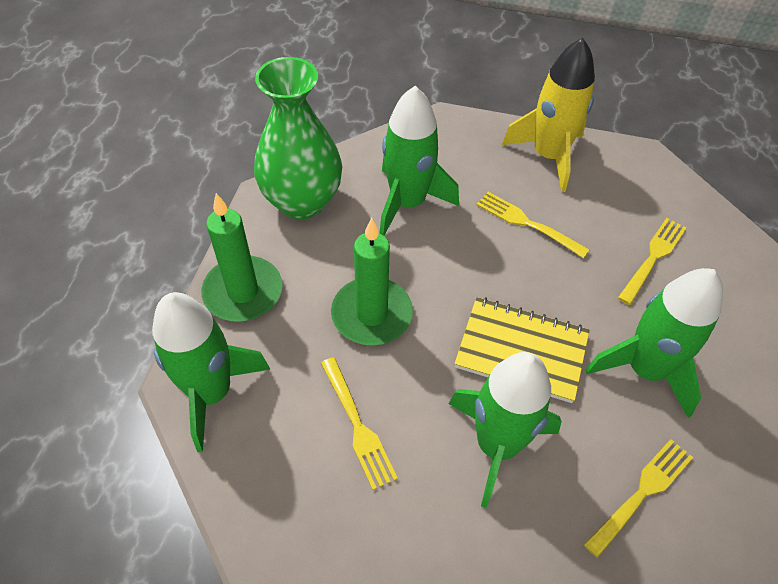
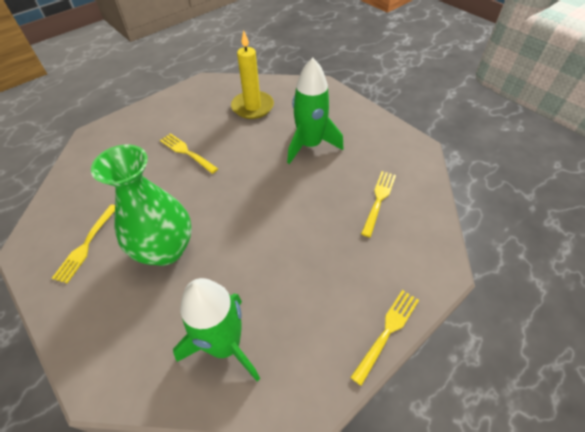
green candle: [201,193,283,322] [331,218,413,345] = 2 -> none = 0
green rocket: [152,292,270,452] [380,86,459,236] [449,352,562,508] [586,268,723,418] = 4 -> [173,278,260,382] [287,58,344,164] = 2
yellow candle: none = 0 -> [231,31,274,119] = 1
yellow notebook: [454,297,590,403] = 1 -> none = 0
yellow rocket: [502,38,595,192] = 1 -> none = 0

